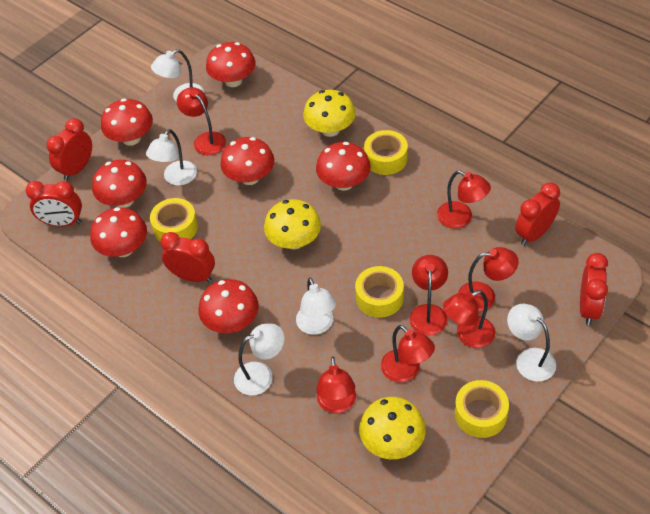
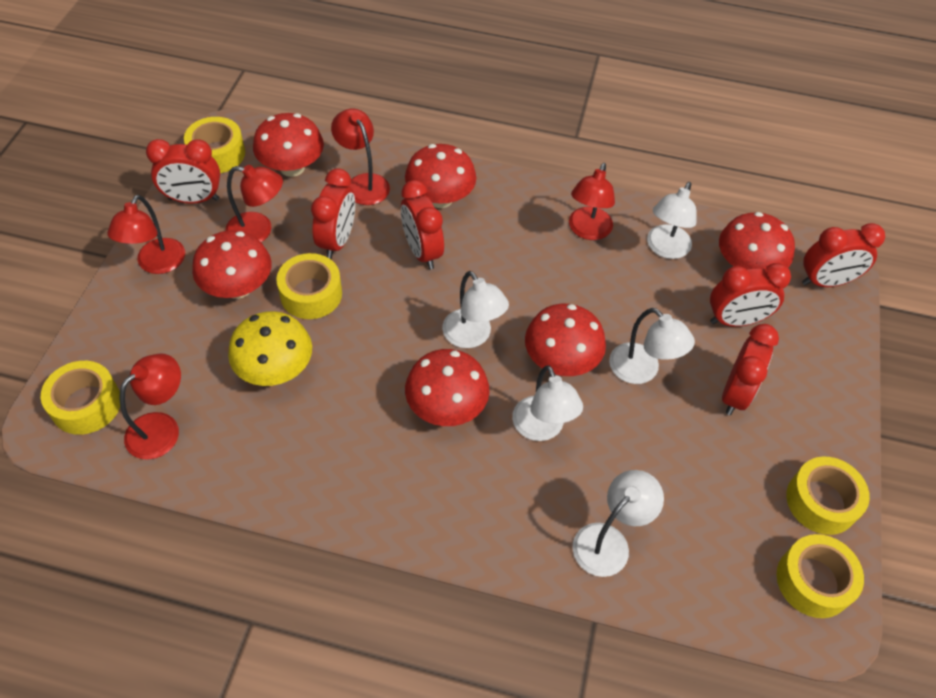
red clock: [26,181,82,227] [47,118,92,181] [160,232,215,282] [515,183,560,245] [580,253,608,325] = 5 -> [146,139,220,204] [311,168,355,259] [401,180,444,269] [710,263,791,327] [722,324,779,415] [802,223,885,287] = 6
red lamp: [177,87,226,155] [316,357,356,413] [381,325,435,383] [409,255,448,336] [437,170,491,228] [443,290,495,348] [458,247,518,312] = 7 -> [107,195,185,274] [120,353,181,460] [225,165,283,242] [331,109,390,205] [569,163,615,240] = 5
red mushroom: [90,207,147,257] [92,160,147,208] [101,99,153,146] [198,279,259,333] [206,42,255,87] [220,137,274,185] [316,142,371,191] = 7 -> [192,230,272,299] [253,113,324,177] [405,144,476,208] [405,349,490,426] [525,304,606,376] [719,212,795,270] = 6
yellow mushroom: [264,199,321,249] [303,90,356,137] [359,397,426,459] = 3 -> [228,311,312,386] = 1
yellow tape: [150,198,198,241] [355,266,404,318] [364,130,408,175] [455,380,509,438] = 4 -> [41,361,120,435] [184,117,245,173] [276,253,342,319] [776,534,864,618] [786,457,870,535] = 5

